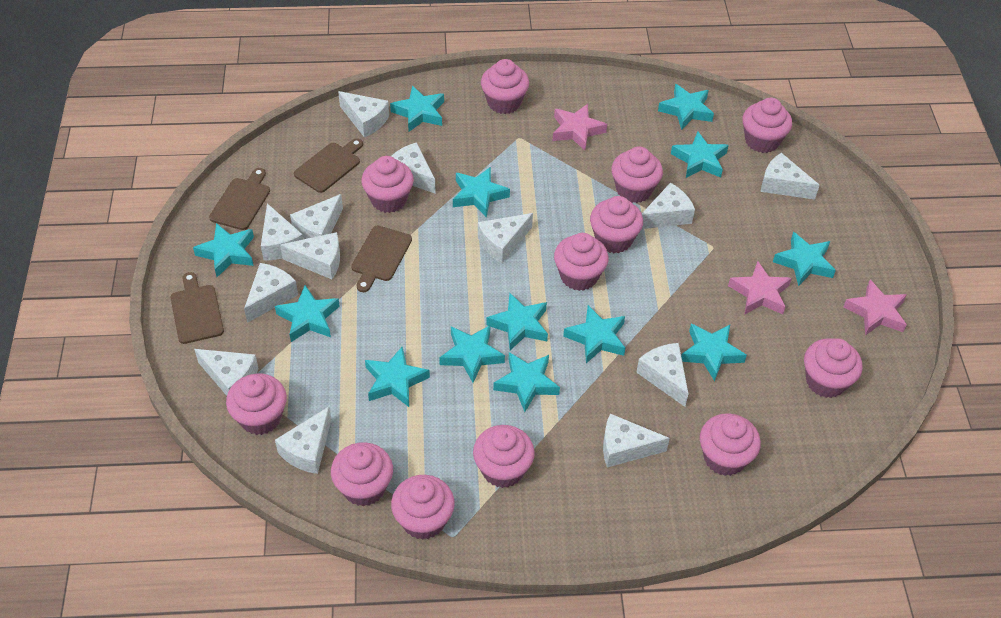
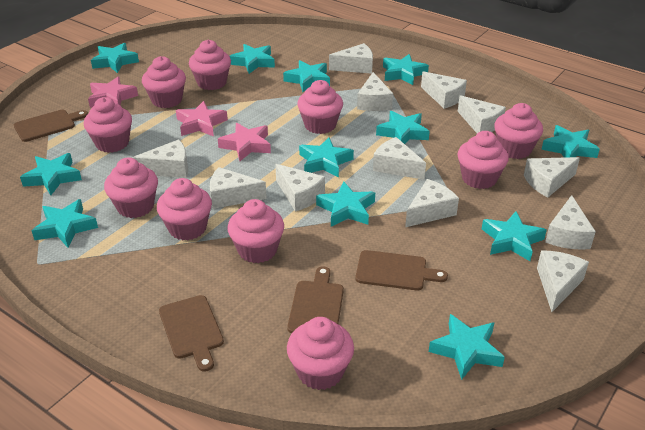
pink cupcake: [226,373,287,435] [331,442,393,506] [361,156,414,213] [391,475,455,540] [473,425,535,488] [481,59,529,114] [554,233,609,291] [590,196,643,253] [611,146,663,203] [700,413,761,476] [742,98,792,153] [804,338,863,398] = 12 -> [84,97,132,153] [104,157,158,218] [142,56,186,108] [157,178,212,241] [189,40,231,90] [228,199,284,263] [287,317,354,390] [297,80,343,134] [457,131,509,189] [494,103,543,159] = 10
turquoise star: [193,223,254,277] [275,285,340,342] [365,347,430,407] [390,85,444,132] [439,325,505,383] [453,167,510,218] [486,293,548,350] [493,352,560,412] [563,305,625,363] [658,84,714,130] [671,131,729,178] [681,324,747,381] [773,232,836,286] = 13 -> [20,153,82,195] [32,199,98,248] [91,43,139,73] [230,44,275,74] [283,60,330,92] [299,137,354,177] [316,181,375,227] [376,111,430,144] [383,54,429,85] [429,314,505,380] [482,211,547,261] [541,125,600,158] = 12
white cheese: [194,349,259,396] [244,263,298,323] [261,203,303,261] [275,407,331,474] [280,232,340,279] [290,194,343,239] [338,91,389,138] [391,142,436,194] [478,213,533,263] [603,414,670,468] [636,343,689,407] [642,183,695,229] [760,153,820,200] = 13 -> [132,139,188,178] [210,167,267,209] [275,164,325,211] [329,43,373,74] [357,72,393,111] [373,137,426,180] [405,179,459,227] [421,71,467,109] [457,95,506,133] [524,157,580,197] [537,250,589,312] [545,195,596,250] = 12

